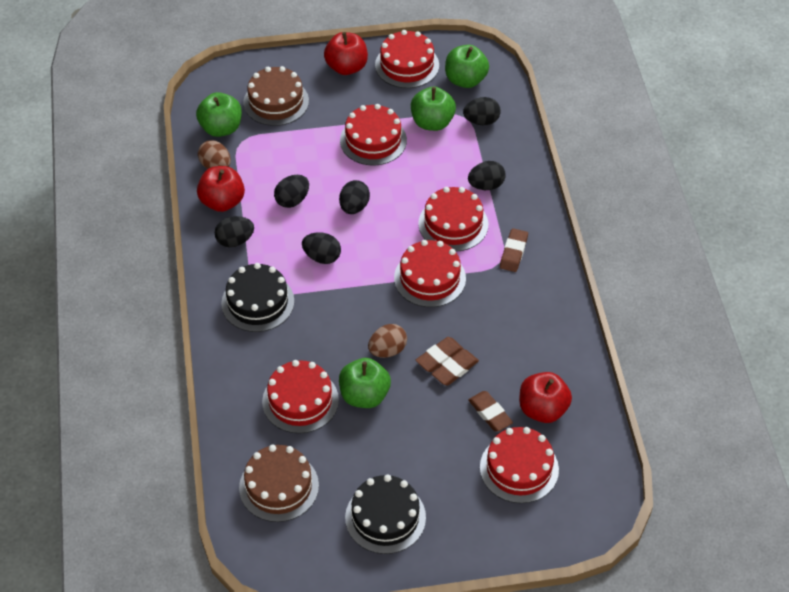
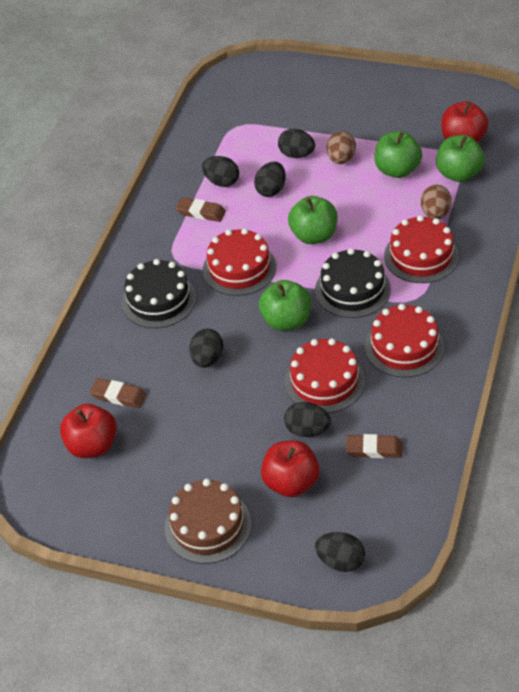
brown cake: [239,445,319,522] [243,66,309,126] = 2 -> [164,479,251,564] = 1
brown eraser: [416,337,464,372] [432,349,479,386] [468,391,513,431] [500,228,528,272] = 4 -> [90,378,147,408] [176,197,226,222] [346,434,403,458] = 3
red cake: [262,360,339,434] [340,104,407,165] [375,30,439,88] [394,240,466,307] [418,187,488,251] [480,427,559,503] = 6 -> [203,228,276,296] [285,338,365,413] [365,304,444,378] [384,215,459,283] = 4

